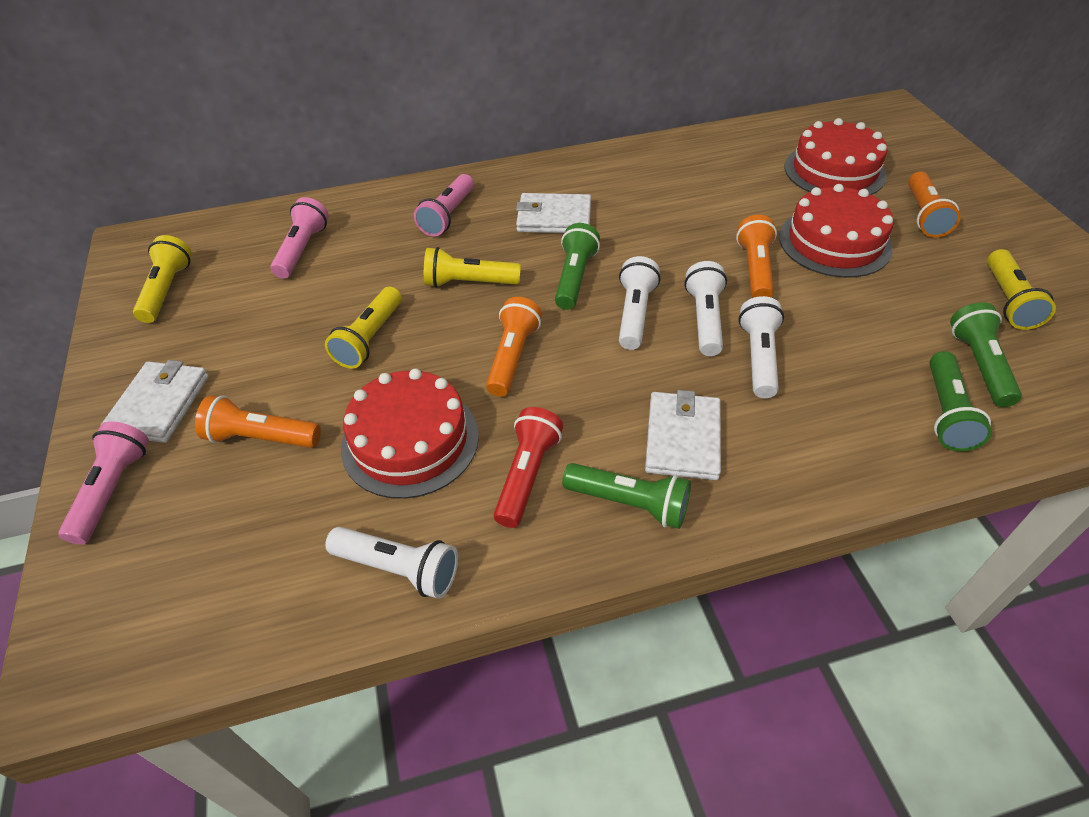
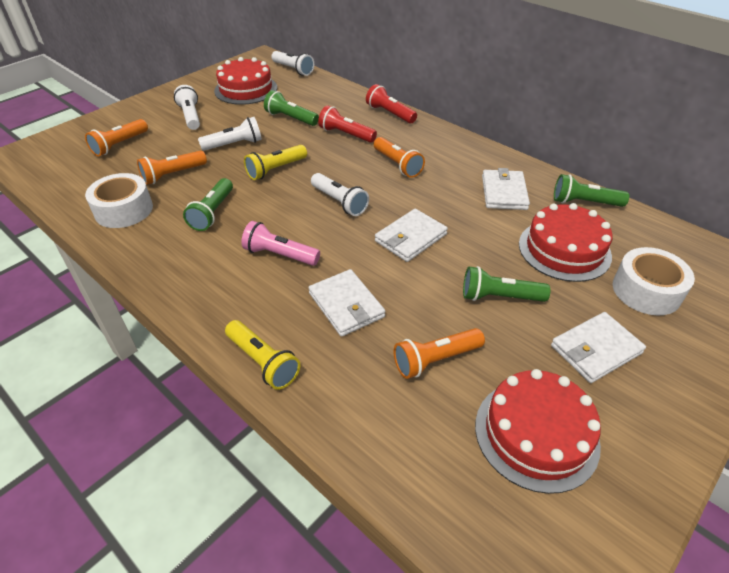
pink flashlight: [58,421,149,545] [270,197,329,278] [414,174,474,236] = 3 -> [241,221,320,266] = 1
red flashlight: [494,407,563,528] = 1 -> [318,105,377,143] [366,84,417,123] = 2
white tape: none = 0 -> [85,173,153,228] [613,247,695,315] = 2
white wallet: [102,360,209,443] [516,193,591,233] [645,390,721,480] = 3 -> [308,269,385,337] [375,209,448,262] [482,168,530,210] [551,312,646,383] = 4
yellow flashlight: [133,235,192,323] [325,287,402,369] [424,247,521,288] [987,249,1056,330] = 4 -> [225,320,300,390] [244,145,307,180] = 2

